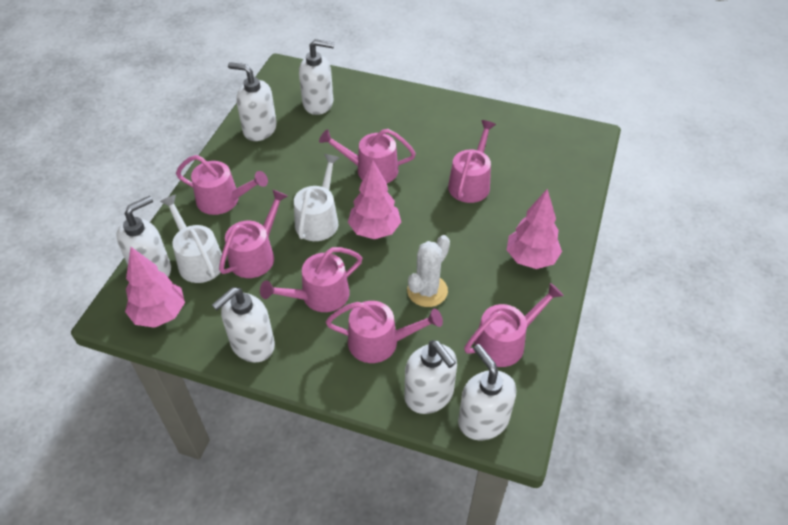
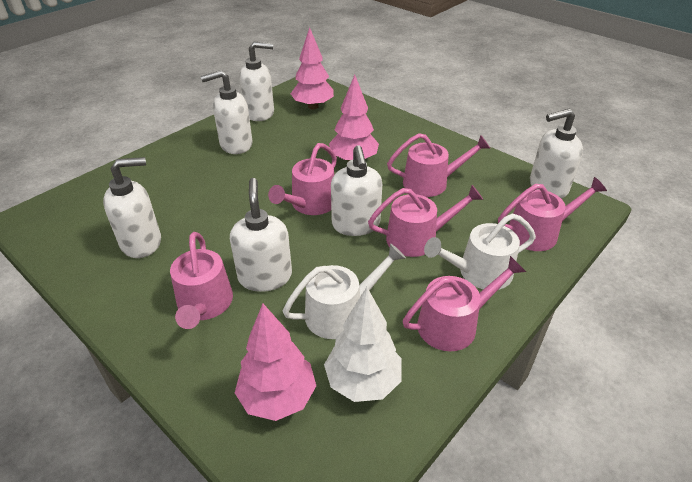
pink watering can: [176,155,268,215] [219,190,288,278] [260,247,362,312] [319,129,416,183] [326,301,443,363] [448,120,496,203] [464,283,564,367] = 7 -> [170,232,233,329] [268,143,337,215] [368,185,483,257] [387,133,490,197] [403,256,526,351] [498,177,607,251] = 6
white cactus: [407,235,450,307] = 1 -> none = 0
white tree: none = 0 -> [324,287,401,402] = 1

